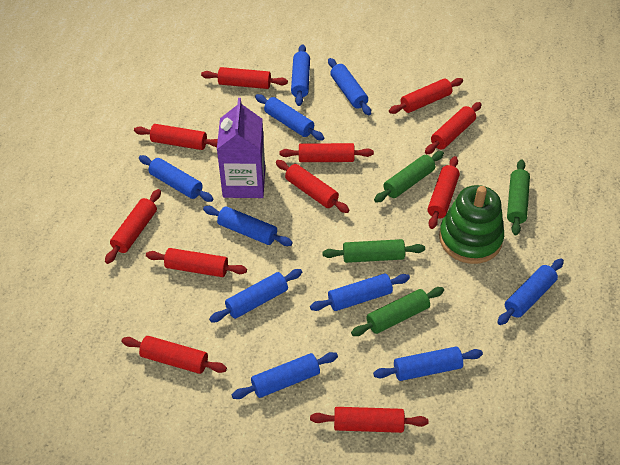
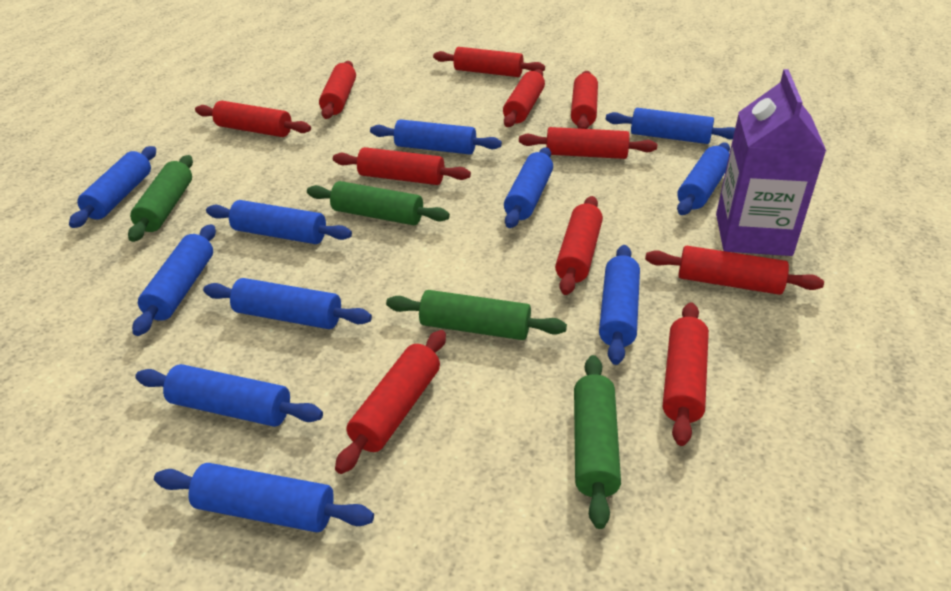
blue rolling pin: [139,155,213,202] [203,206,293,246] [209,269,302,322] [232,352,338,399] [255,94,324,140] [291,44,310,106] [310,274,410,311] [328,58,371,115] [373,347,483,381] [497,259,564,325] = 10 -> [69,146,156,228] [132,224,216,336] [135,364,323,427] [154,463,374,532] [203,278,372,329] [206,200,352,244] [370,119,502,155] [504,147,553,228] [599,245,640,365] [606,108,735,144] [677,143,730,215] = 11
green stacking toy: [439,185,504,264] = 1 -> none = 0

